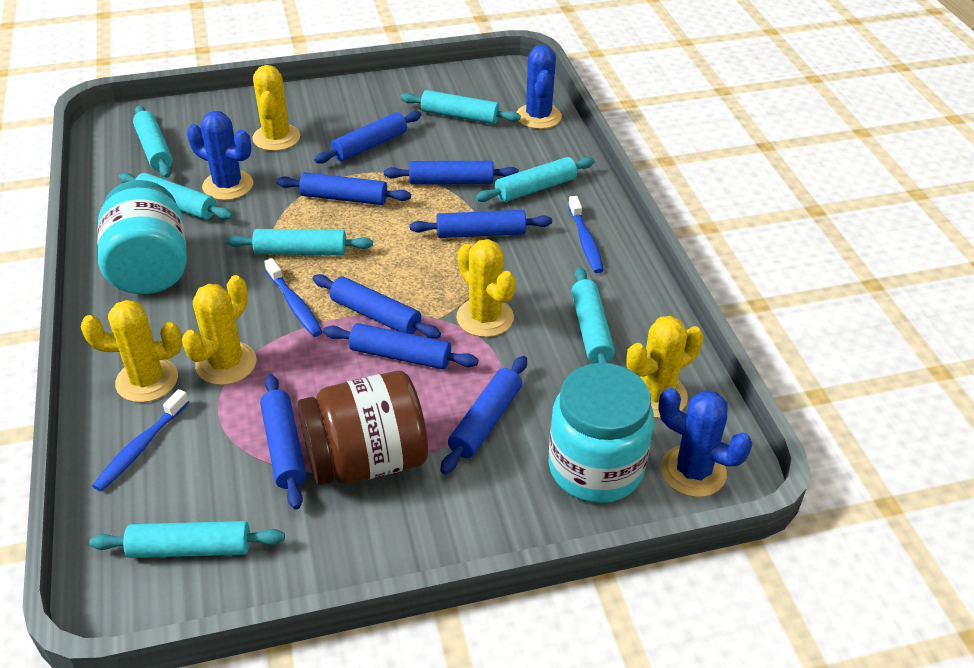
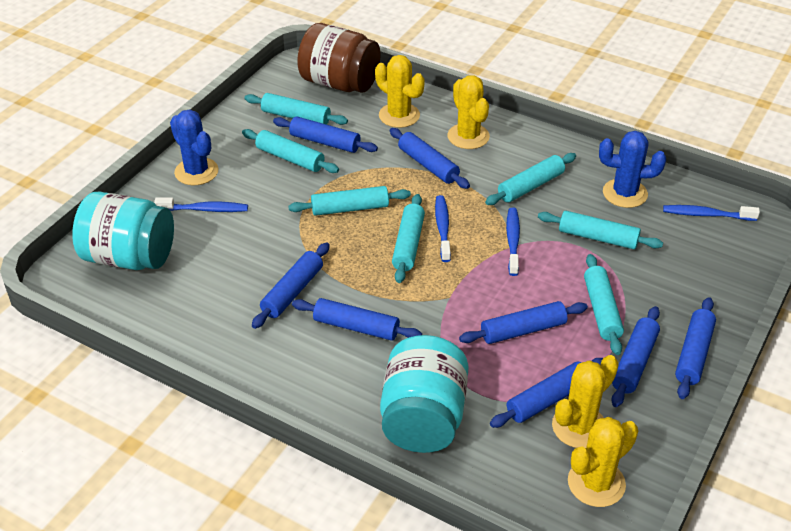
blue cactus: [187,111,253,200] [517,45,562,129] [658,388,752,497] = 3 -> [170,109,219,185] [599,131,666,208] = 2
blue toothbrush: [92,389,189,491] [264,258,322,337] [568,196,604,273] = 3 -> [154,197,248,212] [435,195,451,262] [506,208,520,276] [663,205,760,221] = 4
yellow cactus: [81,300,182,402] [181,275,256,385] [252,65,300,151] [456,239,516,337] [626,316,703,418] = 5 -> [375,55,425,128] [447,75,490,149] [552,355,619,448] [568,417,638,507] = 4

